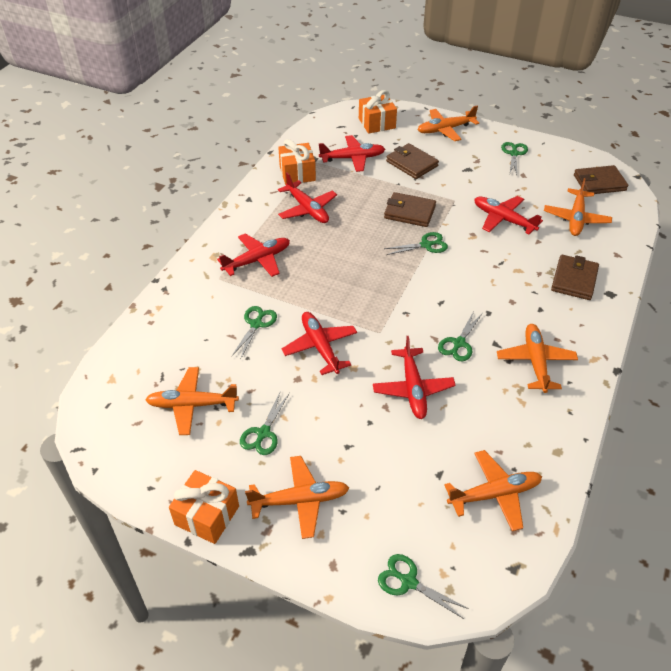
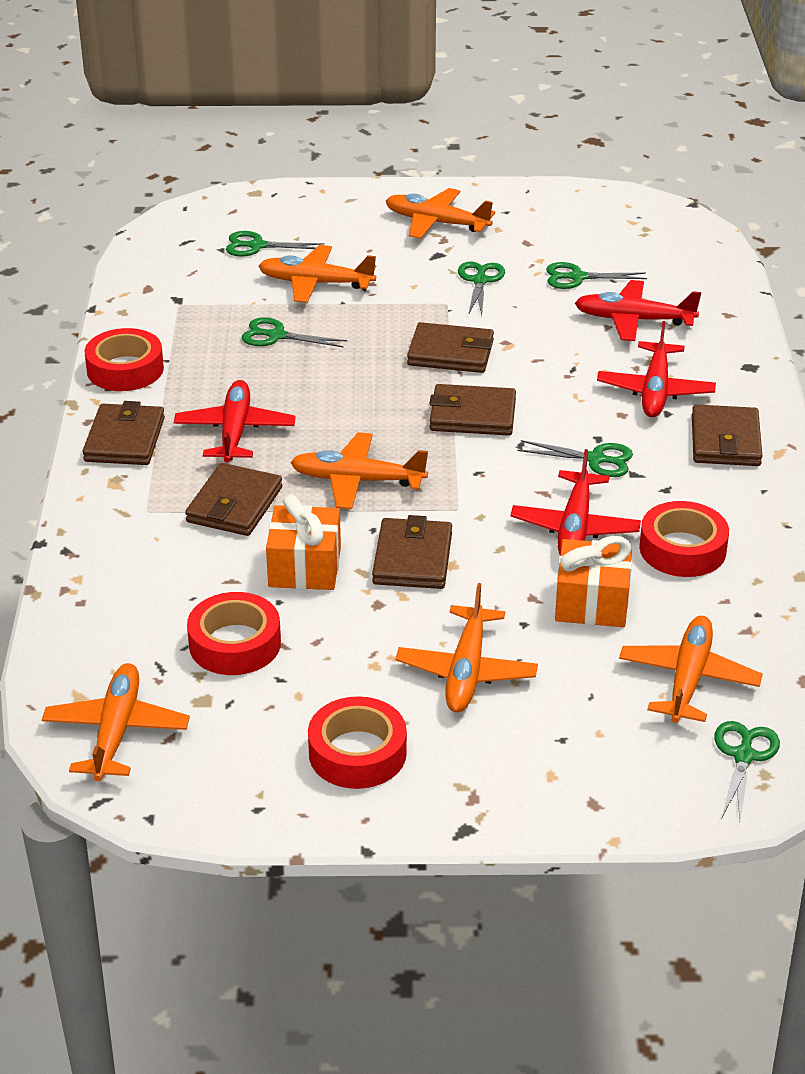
brown wallet: [384,192,436,227] [386,143,439,179] [551,255,599,300] [574,165,628,194] = 4 -> [83,401,165,465] [185,463,282,536] [372,515,452,589] [407,322,494,373] [429,384,516,436] [692,404,762,466] = 6
orange gift: [169,470,239,544] [278,139,316,185] [359,90,397,134] = 3 -> [266,495,341,590] [555,536,632,627] = 2
red plane: [217,234,290,277] [278,172,337,223] [282,312,357,375] [319,135,385,172] [373,336,456,419] [474,196,543,234] = 6 -> [174,380,296,463] [510,449,641,555] [575,280,701,341] [597,321,716,417] = 4
red tape: none = 0 -> [84,328,164,391] [187,592,281,675] [308,696,407,789] [639,501,729,577] = 4

